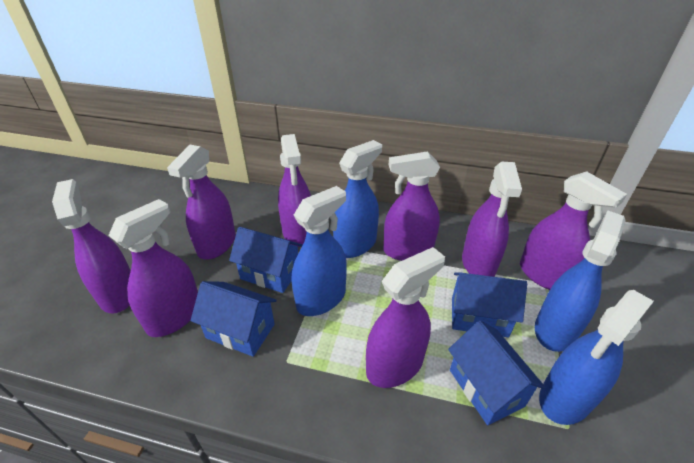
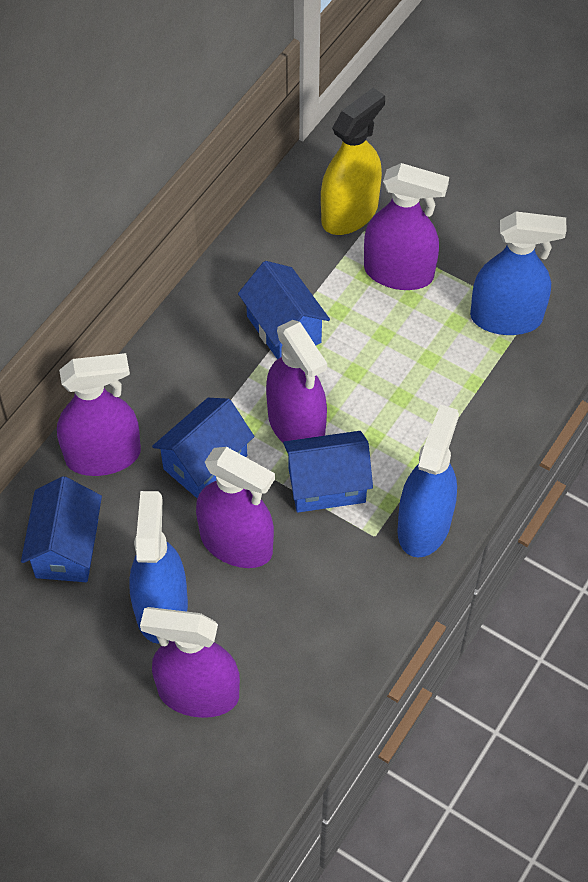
blue spray bottle: [292,186,347,316] [333,140,382,258] [535,210,625,352] [539,290,654,425] = 4 -> [129,491,188,644] [397,404,459,558] [470,212,567,335] = 3
purple spray bottle: [52,179,131,313] [108,199,198,337] [167,145,236,260] [278,134,311,247] [366,247,445,388] [384,151,440,261] [462,162,522,277] [520,171,627,290] = 8 -> [57,353,141,476] [140,607,240,718] [196,447,275,568] [266,320,327,442] [364,163,449,290] = 5
yellow spray bottle: none = 0 -> [321,88,385,235] = 1

